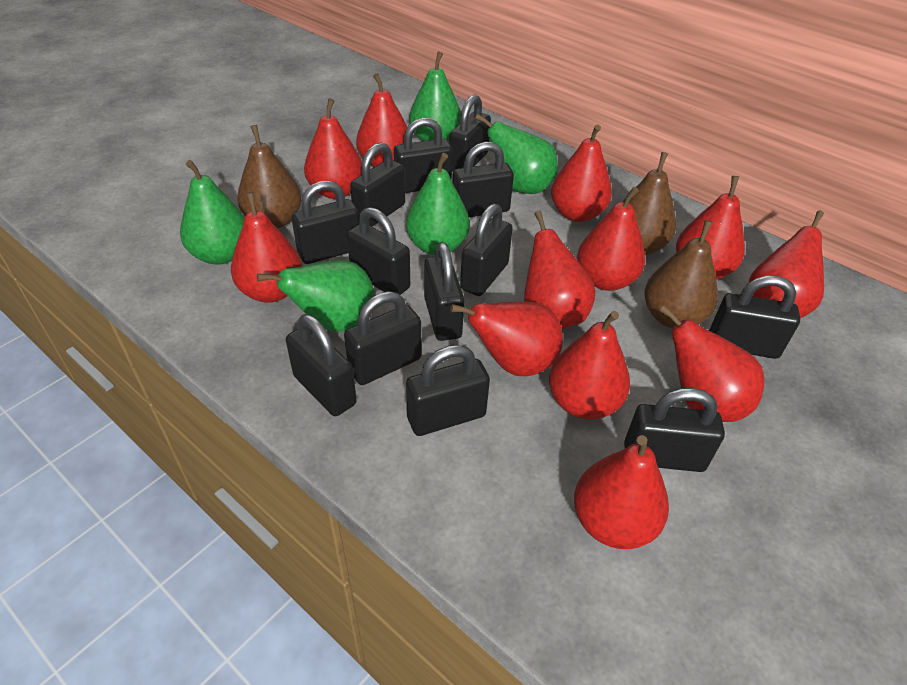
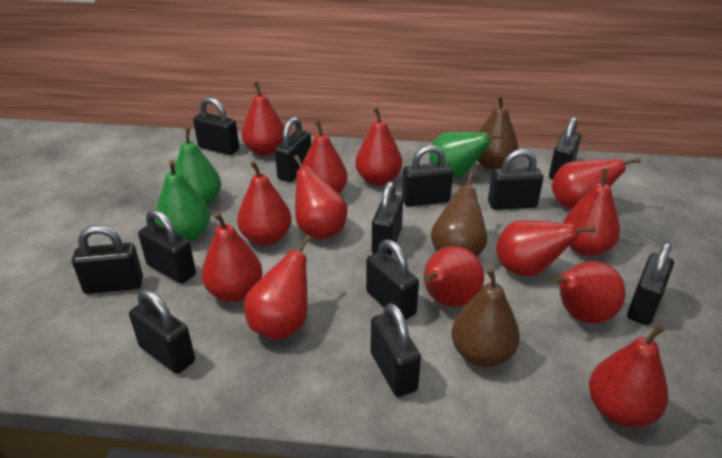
black padlock: [286,314,357,416] [291,181,359,264] [344,291,421,385] [347,207,410,295] [350,142,405,227] [394,118,452,193] [406,345,490,436] [424,242,464,341] [449,94,491,172] [453,142,514,217] [460,204,513,296] [624,388,725,472] [709,276,800,359] = 13 -> [72,225,143,294] [129,289,195,374] [138,209,196,284] [193,97,239,155] [275,117,311,182] [366,240,419,320] [371,303,421,397] [372,181,403,256] [402,145,453,207] [488,149,543,210] [549,117,581,180] [627,242,674,325] = 12
green pear: [180,160,245,265] [257,260,375,332] [406,153,470,255] [409,52,461,142] [475,114,558,194] = 5 -> [155,160,210,242] [174,128,222,206] [429,132,503,178] = 3
red pear: [231,192,302,303] [304,98,362,199] [356,73,407,167] [450,302,563,376] [524,210,596,329] [549,311,630,420] [551,125,612,222] [574,435,669,549] [577,187,645,291] [659,305,764,422] [676,176,745,280] [749,210,824,318] = 12 -> [201,212,263,302] [237,161,292,246] [242,82,284,156] [244,235,311,340] [294,155,347,240] [302,120,348,194] [355,108,402,186] [424,246,484,307] [496,220,595,277] [552,158,641,209] [552,261,626,324] [563,169,620,256] [589,324,668,428] = 13

